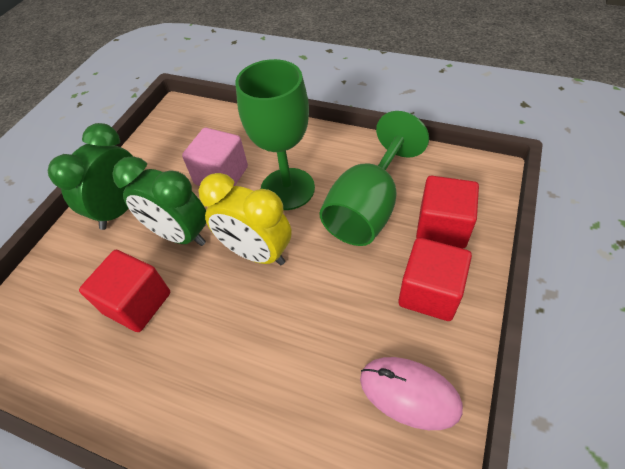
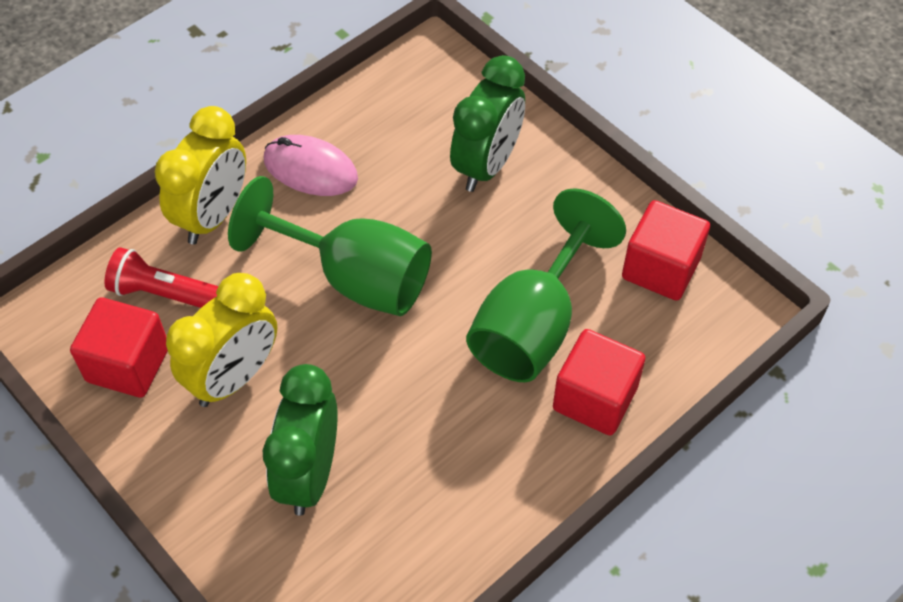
pink cube: [182,128,248,186] = 1 -> none = 0
red flashlight: none = 0 -> [104,247,218,308] = 1
yellow clock: [198,173,292,265] = 1 -> [155,106,246,245] [166,273,277,407] = 2

